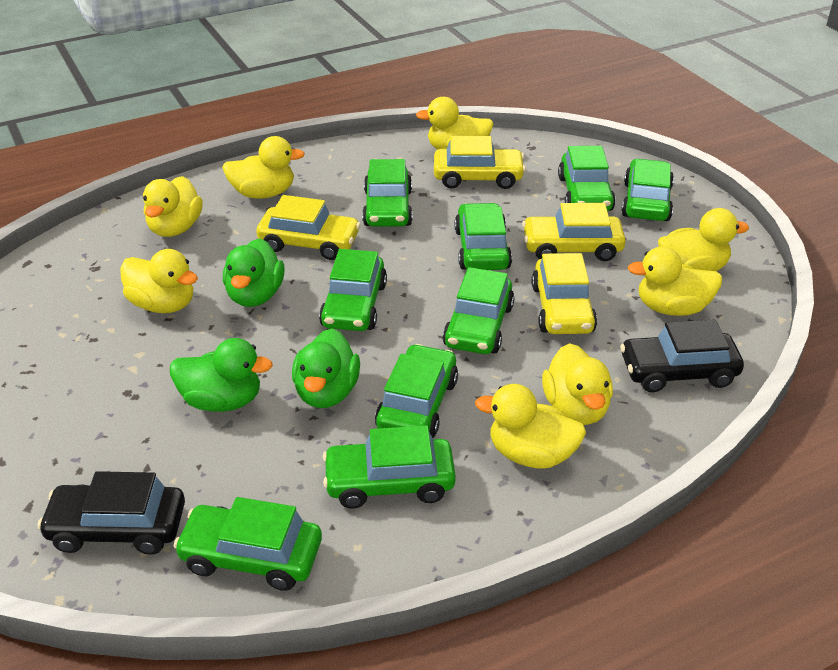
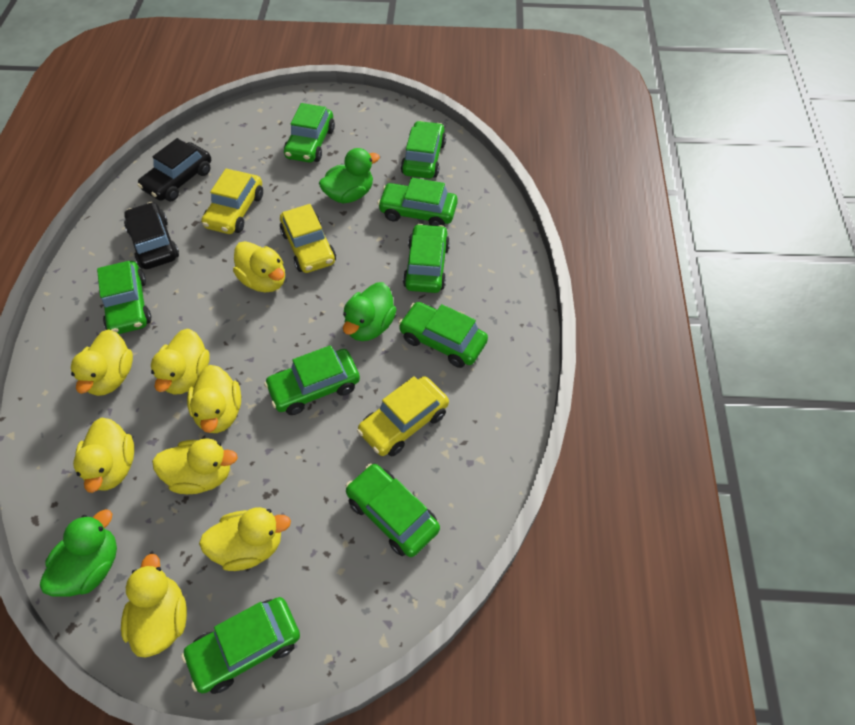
yellow car: [256,195,361,260] [434,136,526,189] [522,203,626,261] [531,253,597,334] = 4 -> [201,169,263,234] [280,204,336,273] [357,376,449,456] = 3

